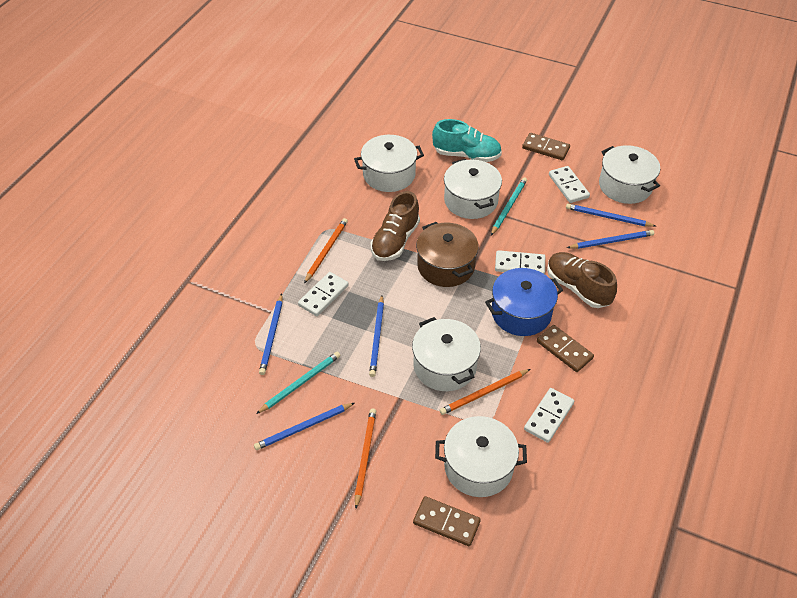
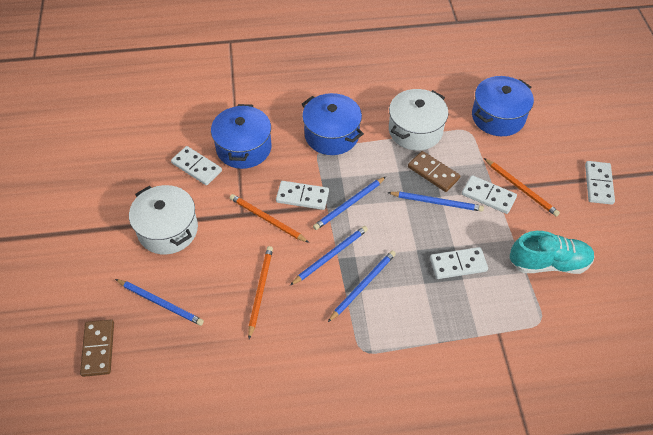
blue pot: [485,268,563,336] = 1 -> [211,104,271,169] [302,93,364,155] [472,76,534,136] = 3
brown domino: [413,496,481,546] [522,133,570,160] [537,325,594,372] = 3 -> [80,319,114,377] [408,151,460,192] = 2
brown pot: [416,222,479,287] = 1 -> none = 0
brown shoe: [371,191,420,261] [547,252,617,308] = 2 -> none = 0
turquoise pencil: [256,352,341,414] [491,178,527,235] = 2 -> none = 0
white domino: [298,272,349,316] [495,250,545,274] [524,388,574,443] [549,166,590,203] = 4 -> [171,146,222,185] [276,181,329,210] [430,247,488,279] [462,175,517,214] [585,161,615,205] = 5
white pot: [354,135,424,192] [412,317,481,391] [435,416,527,497] [444,159,502,219] [599,145,660,204] = 5 -> [129,185,198,254] [389,89,449,150] = 2

